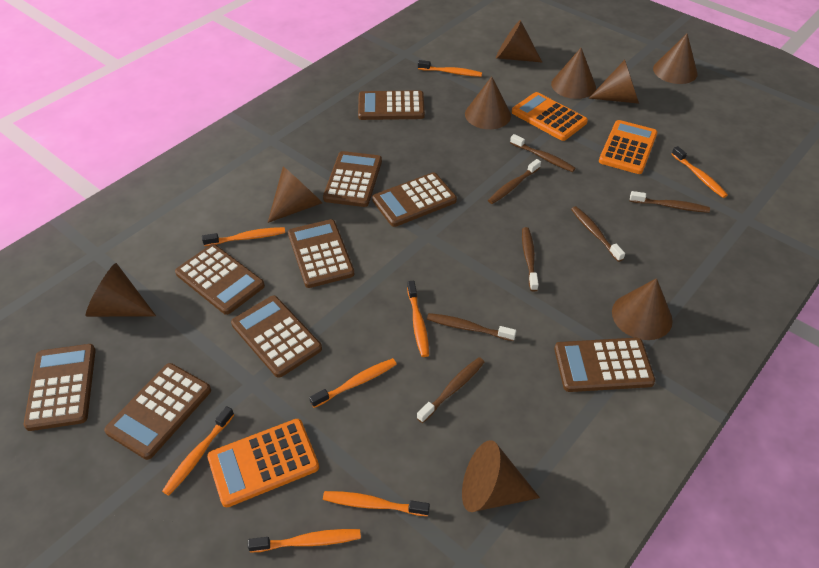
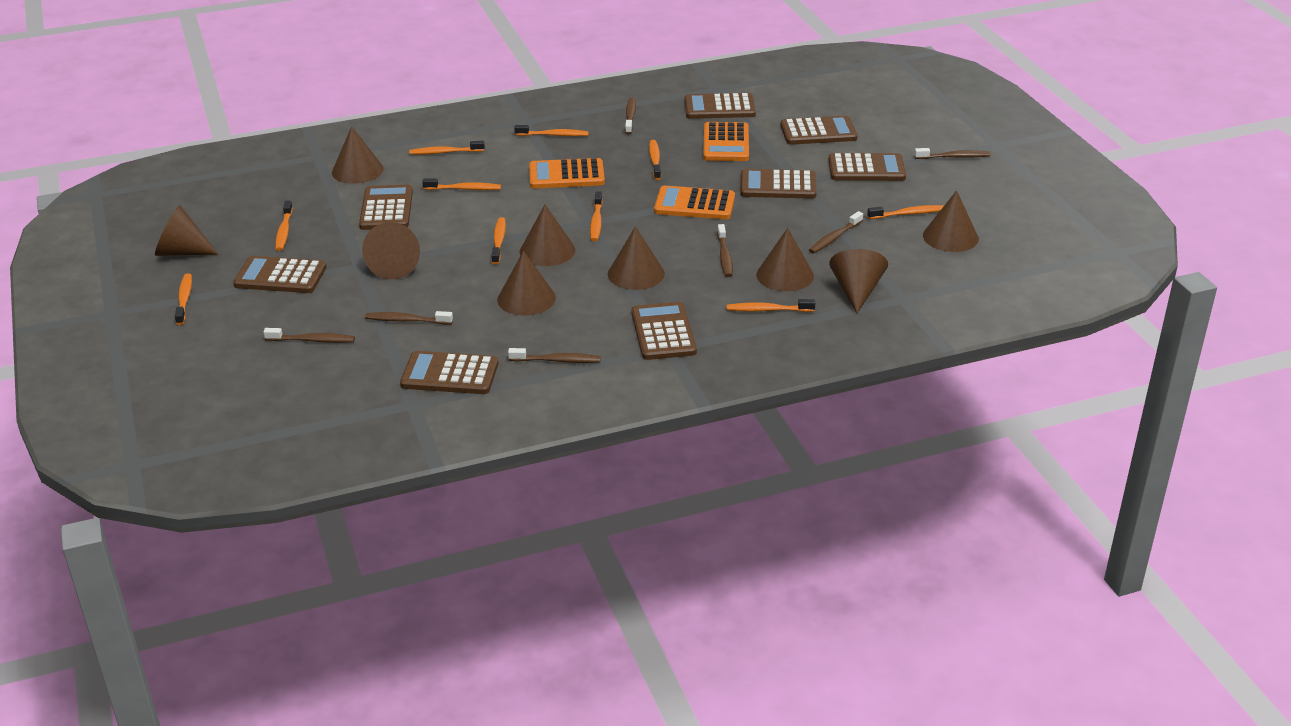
brown calculator: [23,344,96,431] [104,363,211,460] [175,244,265,315] [231,296,322,378] [288,219,354,288] [323,151,382,207] [358,90,425,120] [372,172,457,227] [554,338,655,392] = 9 -> [233,256,327,293] [359,185,413,230] [400,351,498,394] [631,302,697,360] [685,93,756,119] [740,169,816,199] [780,116,857,145] [828,153,906,181] = 8
orange toothbrush: [162,406,234,496] [202,227,285,246] [248,529,361,553] [309,358,397,408] [323,491,430,516] [407,281,429,357] [418,60,482,77] [672,146,728,198] = 8 -> [175,273,192,325] [275,201,293,251] [409,141,485,155] [422,179,501,190] [492,217,506,264] [514,125,588,136] [590,192,603,241] [649,140,661,180] [727,299,815,312] [867,205,944,219] = 10

